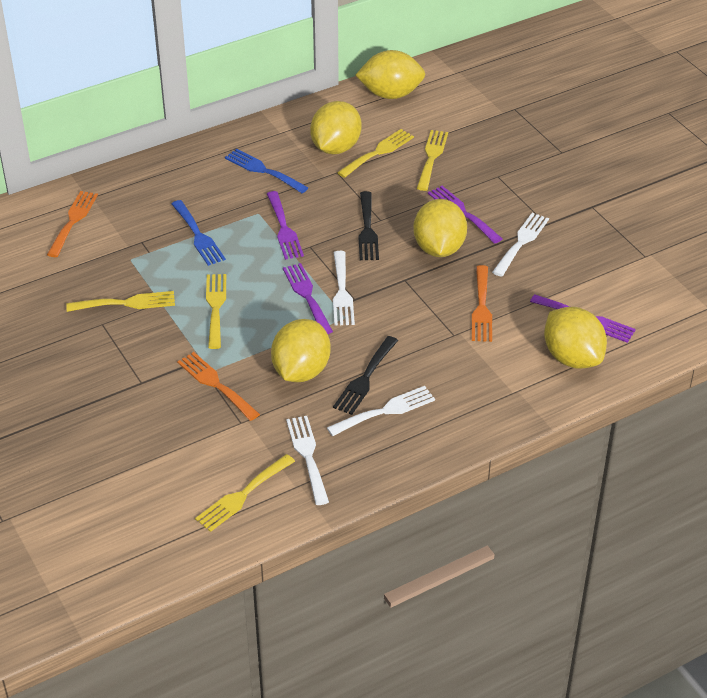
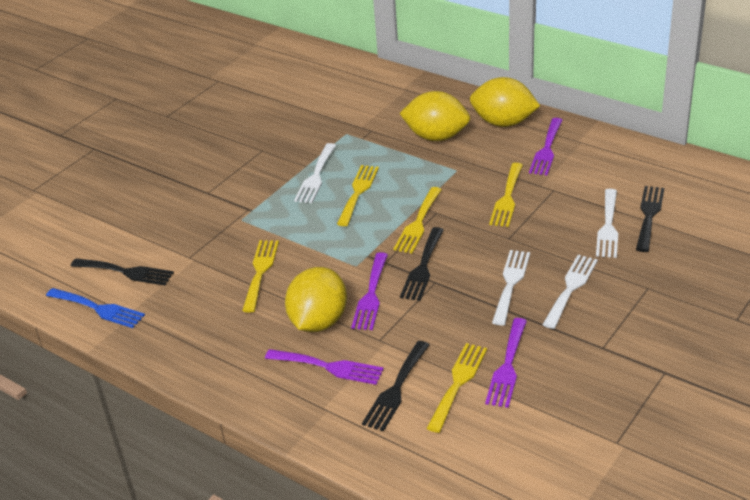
black fork: [333,336,398,415] [358,191,379,260] = 2 -> [71,258,174,285] [362,341,429,431] [400,227,444,301] [636,186,664,252] = 4
blue fork: [172,200,226,266] [225,149,309,193] = 2 -> [46,288,145,328] = 1
orange fork: [47,191,98,257] [177,352,260,421] [472,265,492,342] = 3 -> none = 0
yellow lemon: [271,319,330,382] [310,101,362,154] [356,50,425,99] [413,199,467,257] [544,307,607,369] = 5 -> [285,267,347,332] [399,91,470,141] [470,77,540,127] = 3

